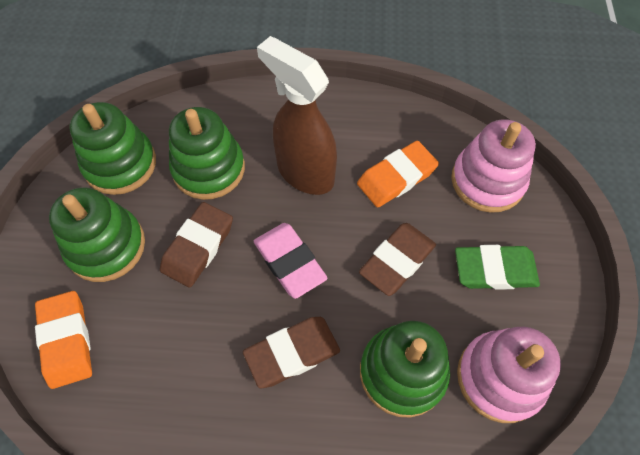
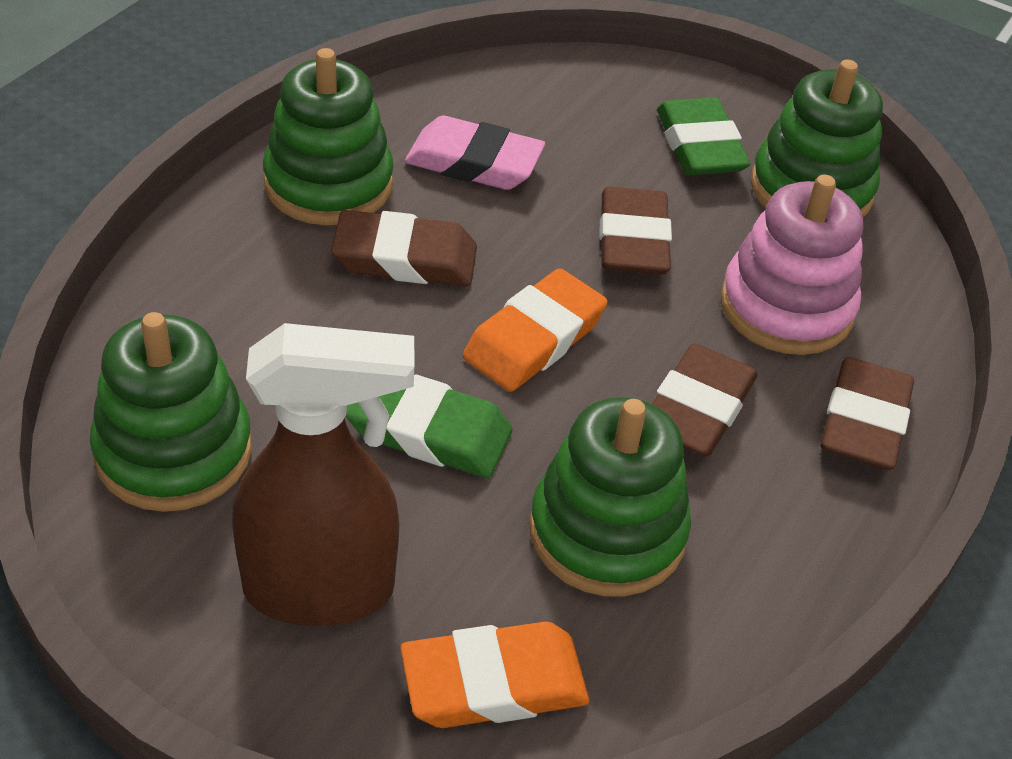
brown eraser: [160,202,233,288] [243,317,340,389] [359,223,436,296] = 3 -> [331,210,477,286] [600,187,672,275] [652,343,758,457] [820,357,914,470] = 4
green eraser: [455,245,540,290] = 1 -> [346,375,512,478] [657,98,750,175] = 2
pink stacking toy: [451,119,536,213] [457,327,561,423] = 2 -> [720,175,863,355] = 1

